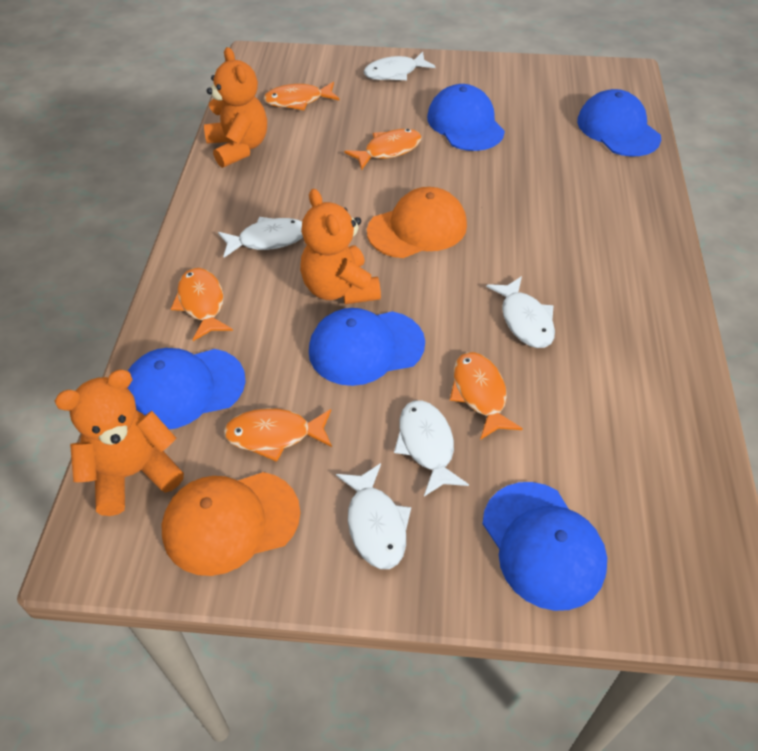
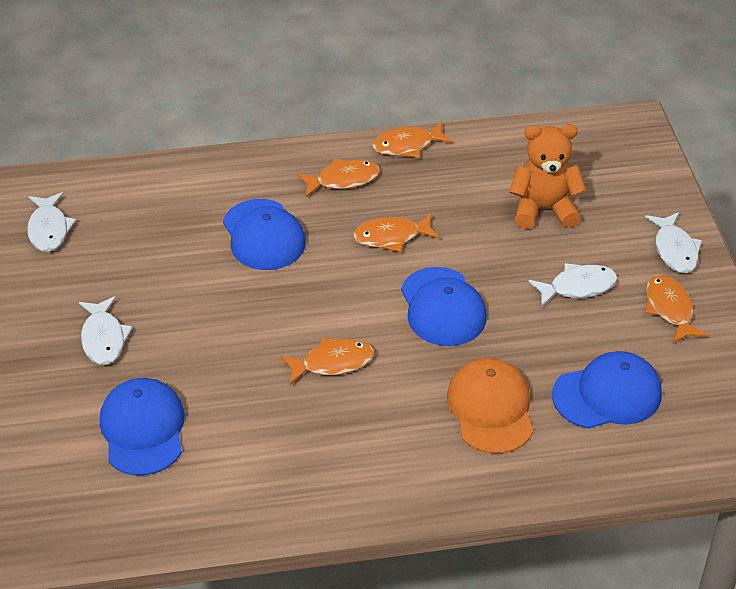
blue cap: [127,348,246,430] [309,308,425,386] [427,84,505,151] [482,482,607,611] [577,89,661,157] = 5 -> [100,378,185,476] [223,199,306,270] [401,267,487,346] [552,351,662,429] = 4
orange cap: [161,472,300,576] [367,187,467,258] = 2 -> [447,358,533,454] = 1
orange teddy bear: [55,369,184,516] [204,47,267,168] [300,189,381,304] = 3 -> [510,124,586,229] = 1
white fish: [218,217,303,258] [336,463,411,569] [364,52,436,80] [394,400,469,496] [486,276,555,348] = 5 -> [27,192,76,252] [79,296,132,365] [528,263,618,307] [645,212,702,273] = 4

